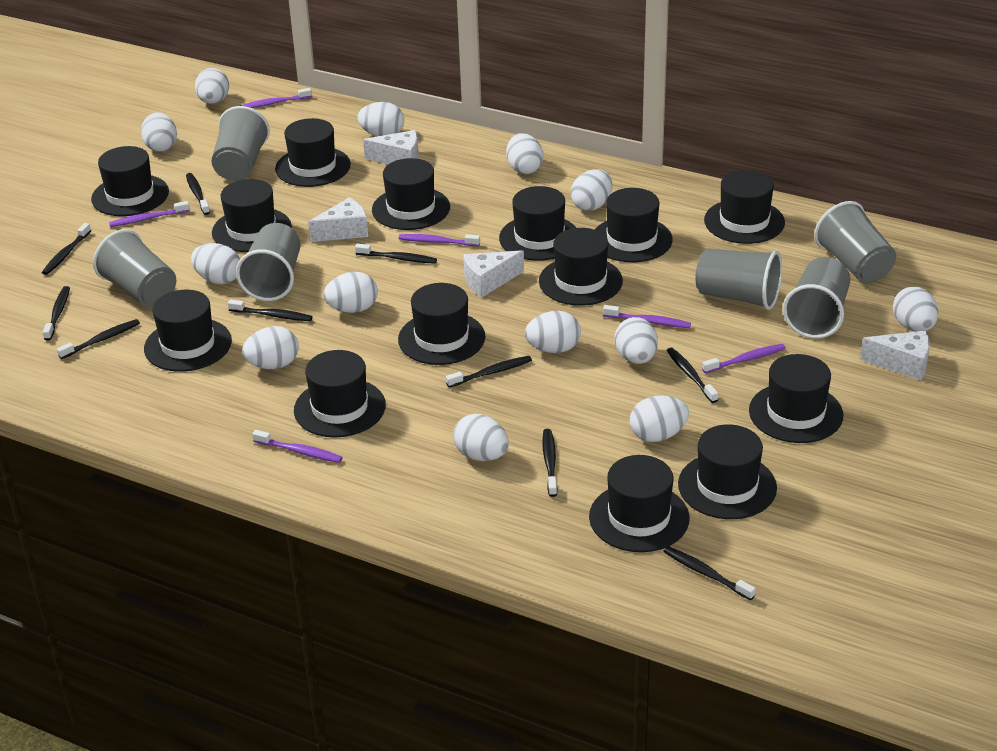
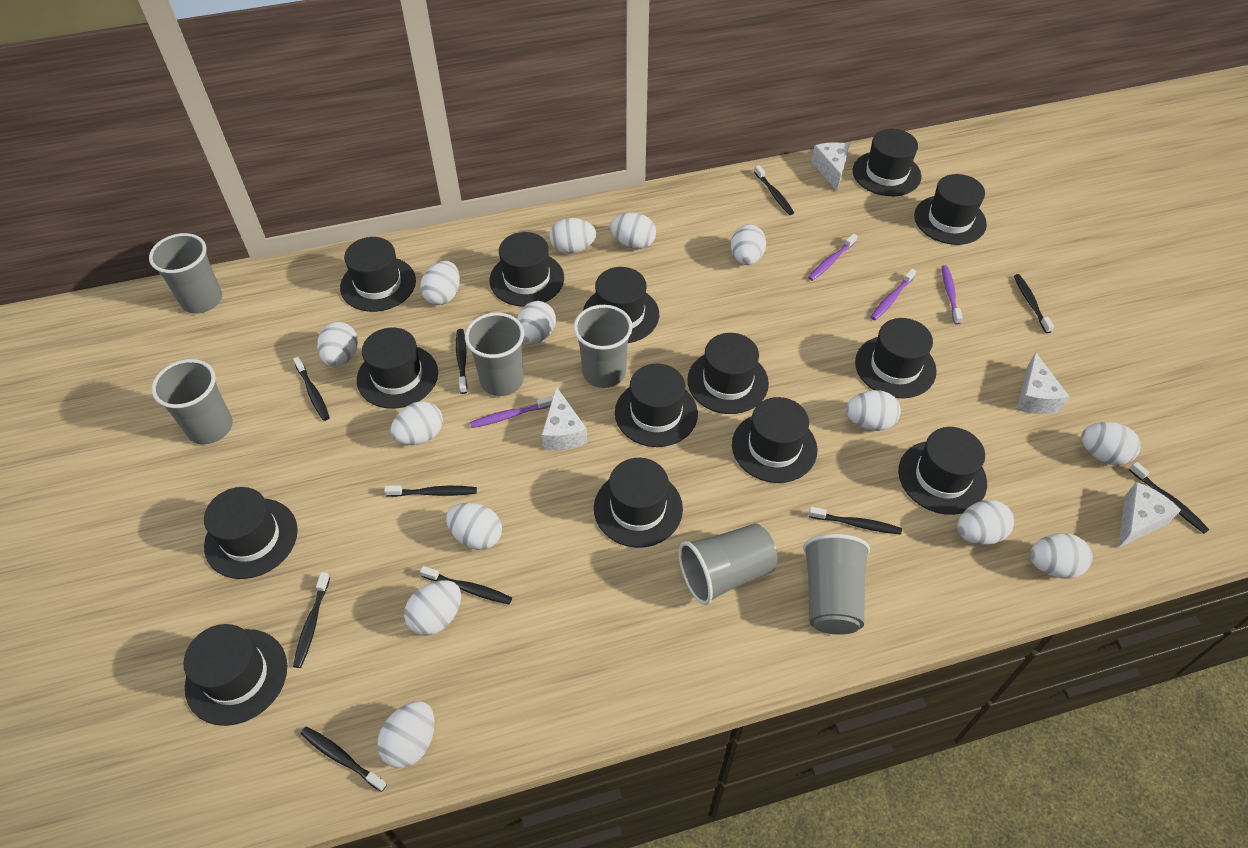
purple toothbrush: [109,201,190,227] [240,88,312,108] [252,430,343,463] [399,234,480,246] [603,305,691,328] [702,344,786,373] = 6 -> [470,396,552,428] [808,234,858,281] [871,269,916,320] [942,265,963,324] = 4
white egg: [141,112,177,152] [191,243,240,284] [195,68,229,104] [242,326,299,369] [323,272,378,313] [357,102,404,136] [453,414,509,461] [506,133,543,174] [525,311,581,353] [571,169,612,211] [615,317,658,364] [630,396,689,442] [893,287,938,332] = 13 -> [317,322,358,367] [377,701,434,768] [391,401,443,445] [404,580,461,636] [420,261,460,305] [446,503,502,550] [517,301,556,344] [549,218,596,254] [610,213,656,249] [730,224,766,265] [846,390,901,431] [957,500,1014,545] [1030,533,1092,579] [1081,422,1141,465] = 14

